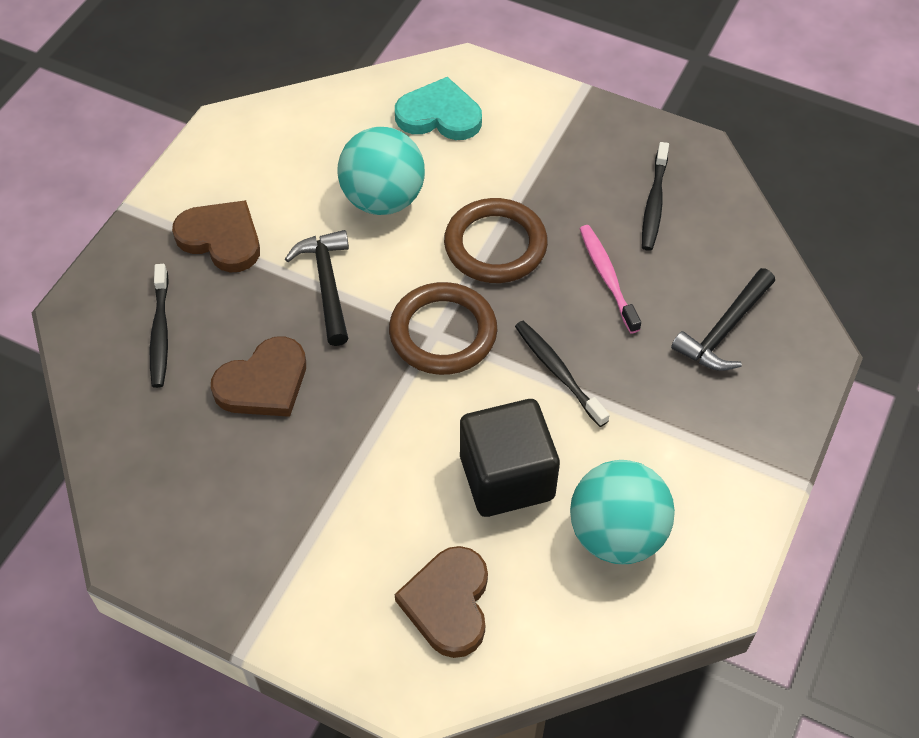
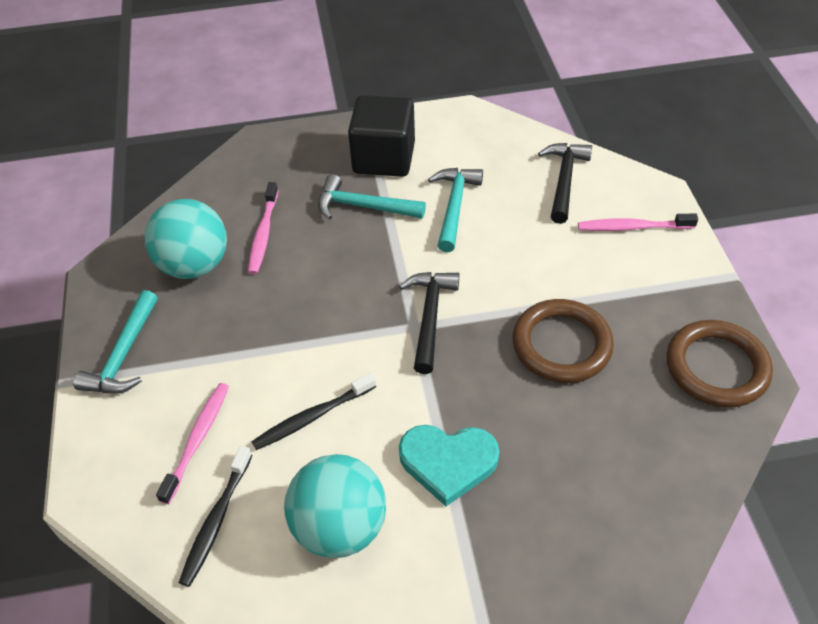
black toothbrush: [150,264,169,388] [515,321,610,427] [642,142,669,251] = 3 -> [179,446,252,587] [251,373,376,450] = 2
brown heart: [172,200,260,272] [211,336,306,417] [395,546,488,658] = 3 -> none = 0
pink toothbrush: [579,225,641,333] = 1 -> [156,383,229,504] [248,182,278,274] [578,213,698,231] = 3
turquoise hammer: none = 0 -> [73,290,158,393] [318,174,426,220] [428,168,483,252] = 3

